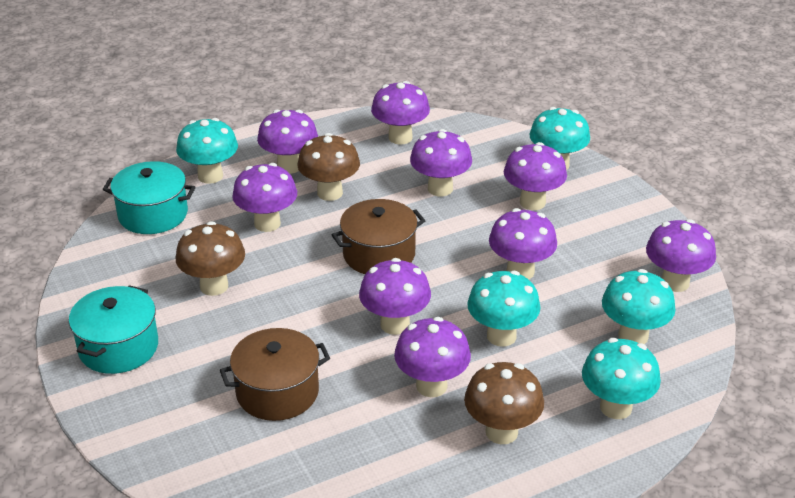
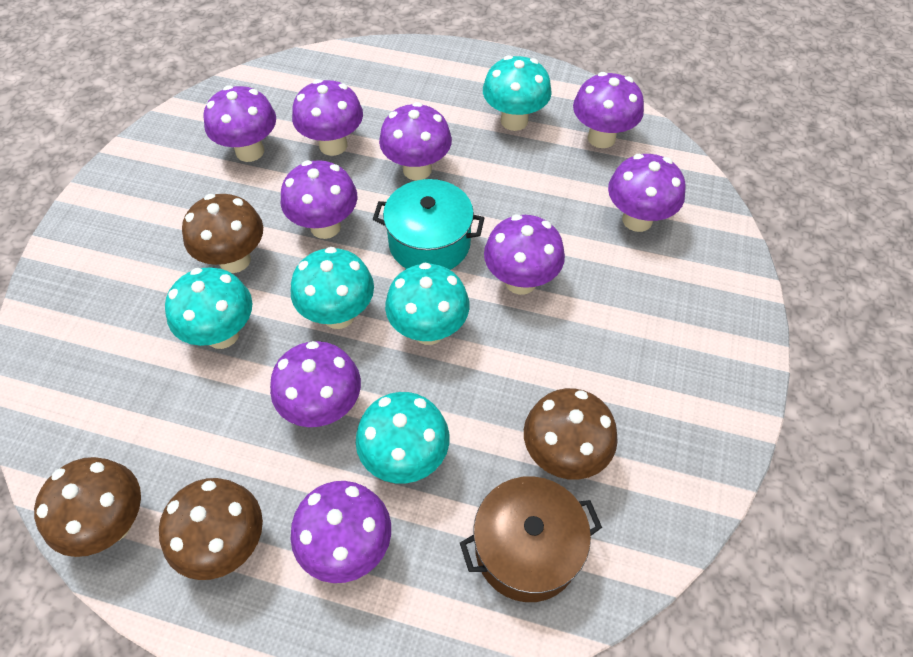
brown mushroom: [176,221,245,296] [297,133,360,201] [464,362,544,444] = 3 -> [34,457,141,557] [159,478,263,580] [182,194,263,273] [524,388,618,480] = 4
brown pot: [220,328,330,421] [332,199,425,274] = 2 -> [460,476,602,602] = 1
turquoise pot: [69,285,158,374] [102,161,195,234] = 2 -> [373,179,484,270] = 1

